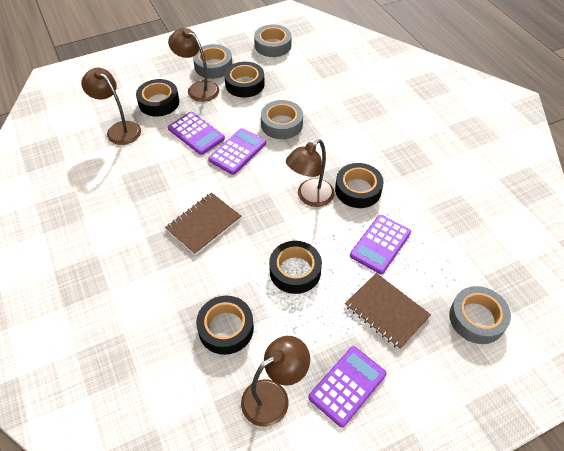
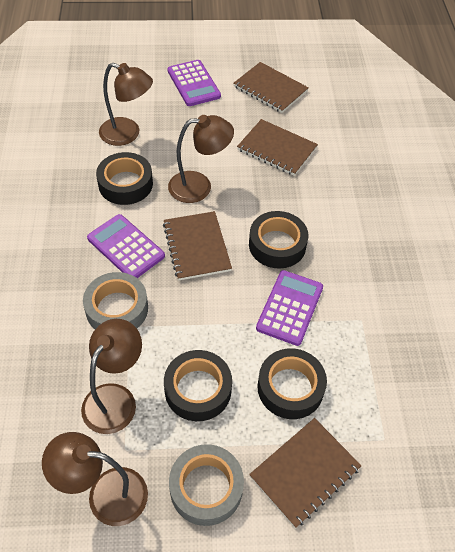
black tape: [136,79,179,117] [196,296,254,355] [224,62,265,98] [269,241,322,294] [335,163,384,208] = 5 -> [96,152,153,205] [164,350,232,421] [249,211,308,268] [258,348,327,419] = 4
brown notebook: [165,192,241,255] [345,273,431,350] = 2 -> [163,211,232,281] [233,62,309,113] [237,119,318,176] [249,418,361,528] = 4
grey tape: [193,44,232,79] [254,24,292,57] [261,100,303,139] [449,286,511,344] = 4 -> [83,272,148,329] [169,444,244,526] = 2
purple calculator: [168,112,225,155] [208,128,266,175] [309,346,387,427] [350,215,411,274] = 4 -> [87,214,165,278] [167,60,221,106] [256,270,323,346] = 3

